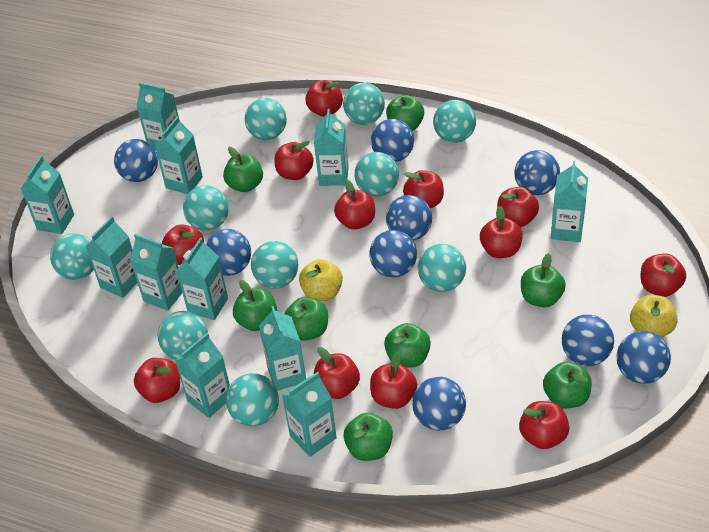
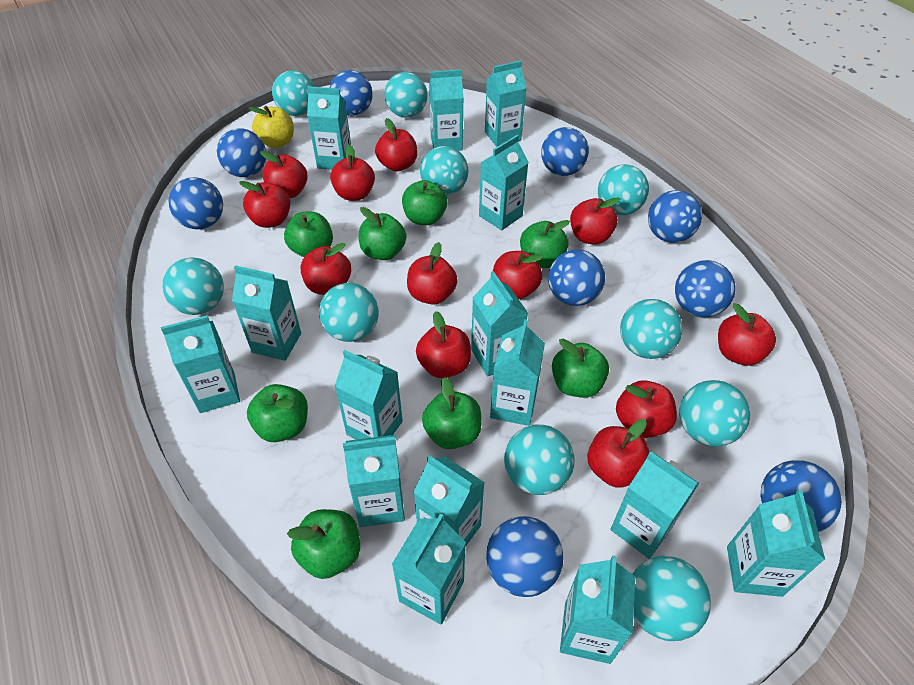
turquoise carton: [21,156,74,234] [86,216,138,298] [130,234,182,311] [136,83,179,150] [155,116,203,194] [175,333,230,418] [177,237,228,320] [259,306,306,391] [282,372,337,457] [314,109,349,186] [551,161,588,242] = 11 -> [161,315,240,413] [232,265,301,361] [307,86,351,170] [335,350,403,440] [343,435,405,527] [392,514,466,624] [413,455,485,547] [429,69,464,151] [471,271,528,377] [479,135,529,230] [485,61,526,147] [490,319,545,426] [560,556,635,664] [610,452,699,559] [727,490,825,597] = 15
yellow apple: [299,259,343,301] [630,295,677,337] = 2 -> [249,106,294,148] = 1

